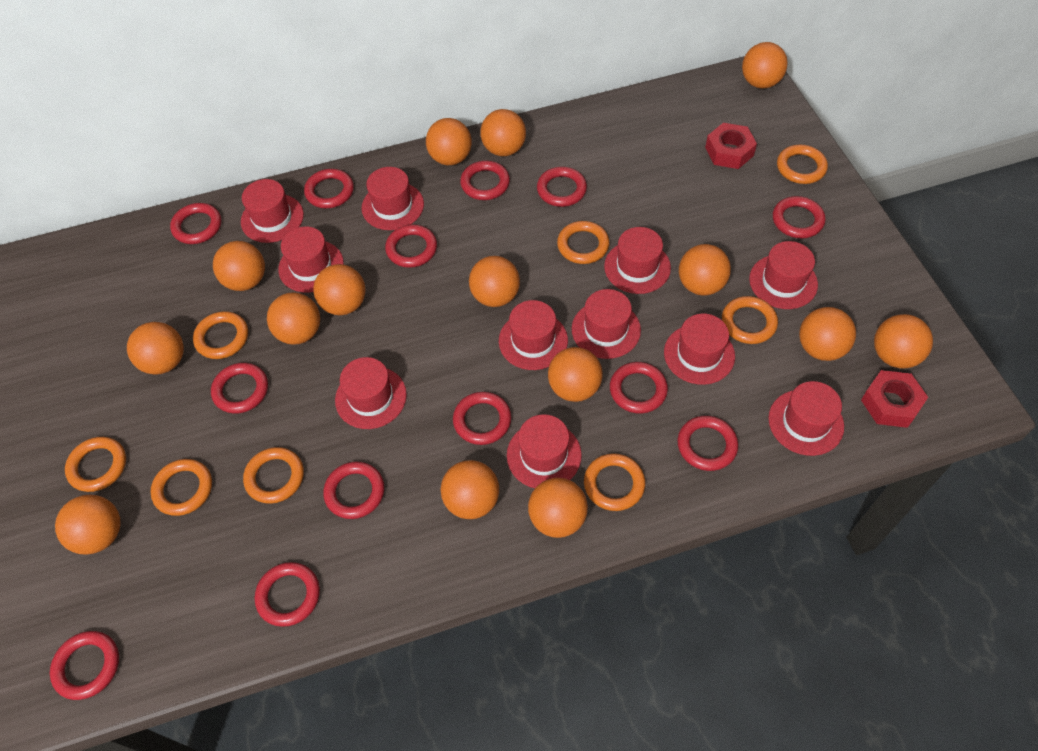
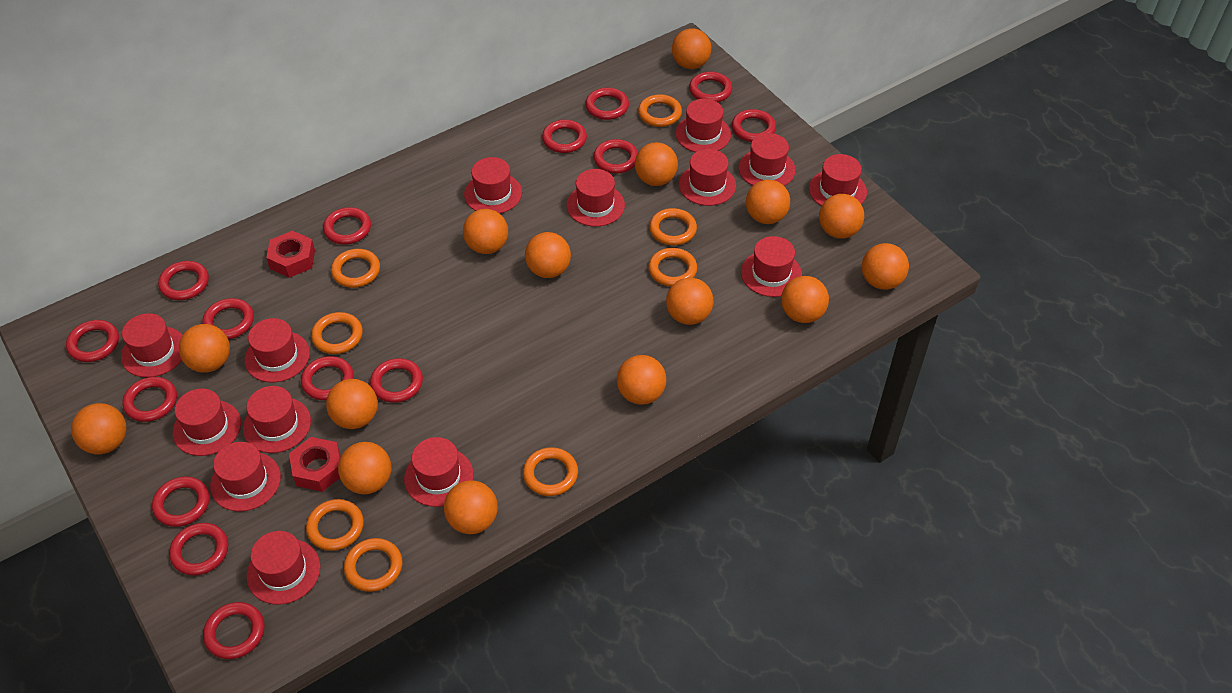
red hat: [241,179,304,243] [278,227,344,293] [335,357,407,429] [361,167,424,230] [499,300,568,370] [507,414,582,488] [572,289,641,359] [604,227,671,294] [664,314,735,385] [749,241,818,309] [768,381,844,456] = 11 -> [121,313,183,377] [173,389,241,456] [210,442,281,511] [243,386,311,453] [245,318,310,382] [246,531,321,605] [404,437,474,507] [464,157,522,214] [566,169,625,227] [675,99,731,152] [679,149,736,206] [738,133,796,186] [741,236,802,297] [809,154,867,206] = 14
red ring: [50,631,119,700] [170,203,221,244] [211,363,268,414] [255,562,320,627] [304,169,354,208] [323,462,384,519] [385,224,437,268] [453,392,511,445] [460,161,510,200] [537,167,587,207] [610,362,668,414] [677,416,738,471] [773,196,825,238] = 13 -> [66,320,119,362] [122,377,177,422] [152,476,210,527] [158,261,209,300] [169,523,228,576] [202,298,254,339] [203,602,265,659] [301,356,354,400] [323,207,371,244] [370,358,423,403] [542,120,587,153] [585,88,629,120] [593,139,638,174] [689,72,732,102] [732,109,776,142] = 15

